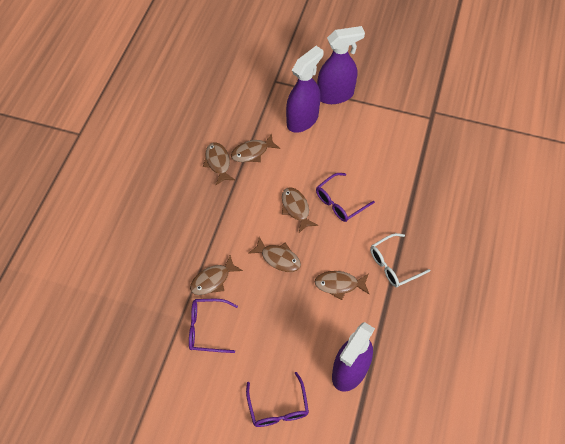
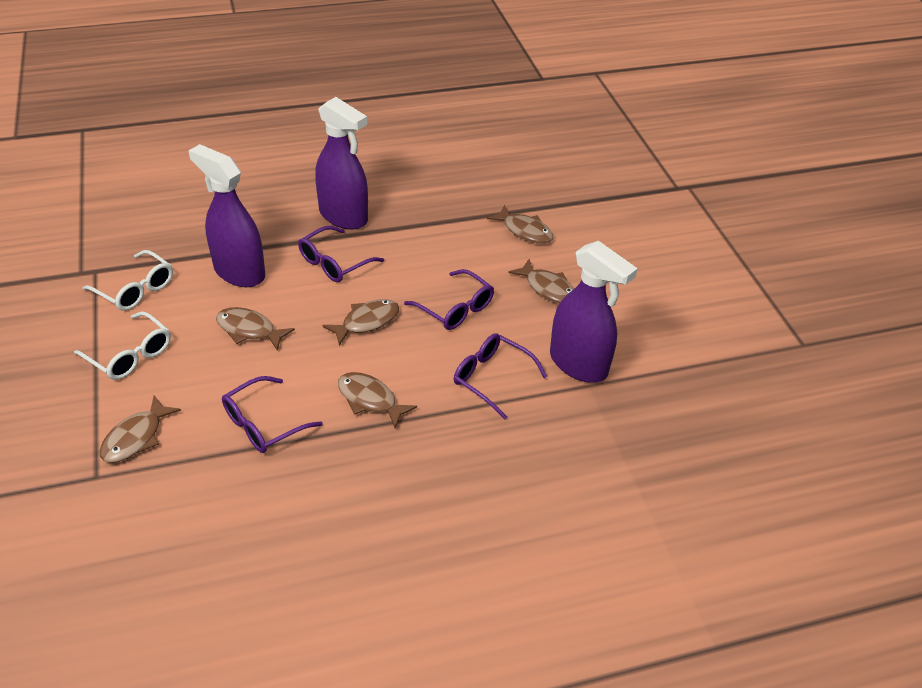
purple glasses: [189,299,238,353] [246,372,309,427] [316,173,375,222] = 3 -> [222,376,323,453] [298,226,384,282] [404,269,494,330] [454,333,548,420] = 4
white glasses: [370,233,430,287] = 1 -> [74,311,171,380] [82,250,173,311] = 2

